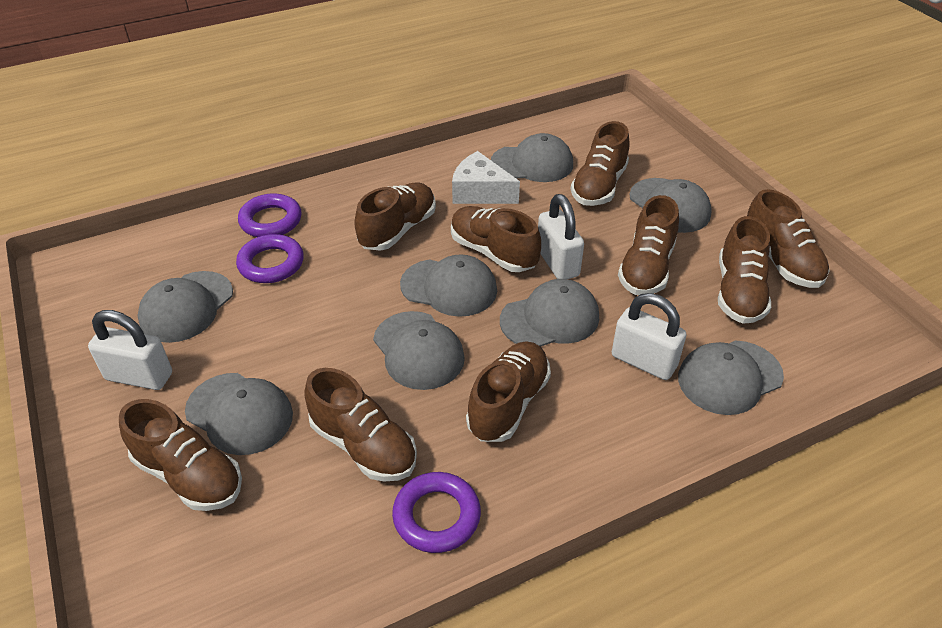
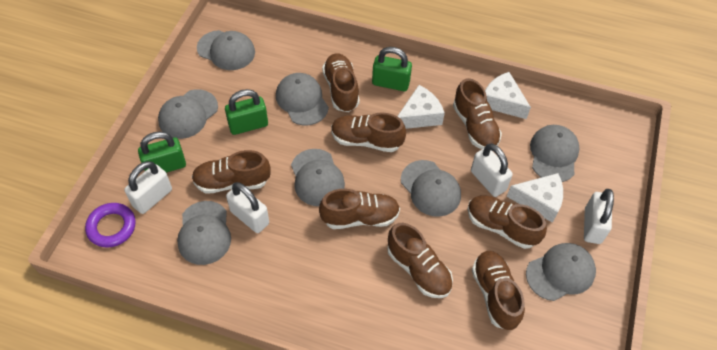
brown shoe: [119,399,242,511] [304,368,417,482] [354,182,436,251] [451,206,541,272] [466,341,551,442] [571,121,630,206] [618,195,679,295] [718,216,771,324] [747,189,830,288] = 9 -> [192,150,271,193] [319,189,400,229] [322,53,360,112] [331,113,406,152] [387,223,453,298] [453,78,502,149] [468,196,547,249] [472,251,525,330] = 8
green padlock: none = 0 -> [138,132,186,173] [225,89,268,135] [372,47,412,91] = 3
purple ring: [236,234,304,283] [238,193,302,237] [392,472,481,553] = 3 -> [85,203,136,248] = 1
white cheese: [452,151,520,204] = 1 -> [398,85,445,129] [485,72,531,119] [507,173,563,223] = 3
white padlock: [88,310,172,390] [538,194,584,279] [612,293,687,380] = 3 -> [124,161,172,214] [226,182,269,233] [471,144,513,197] [584,189,614,244] = 4

